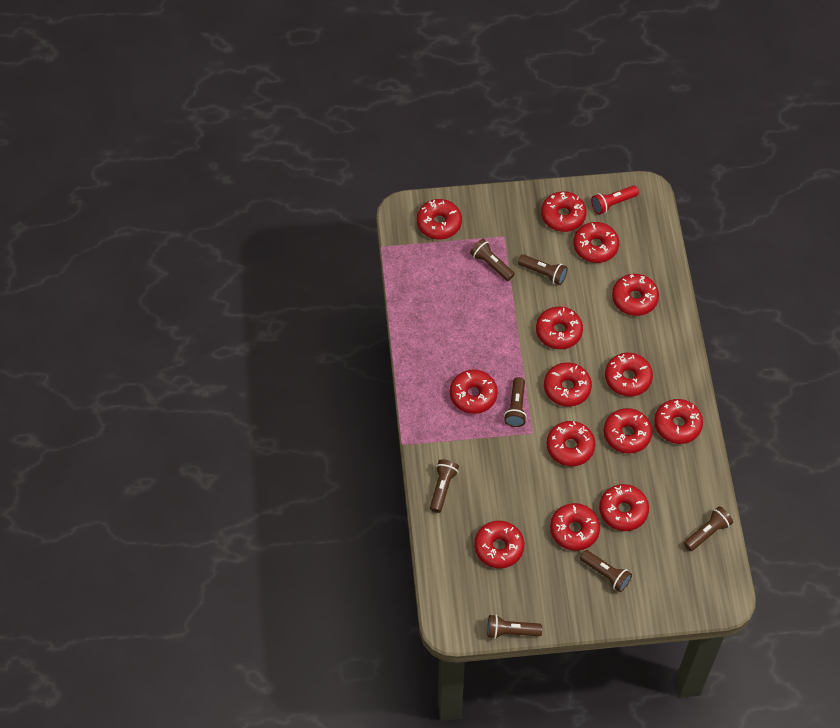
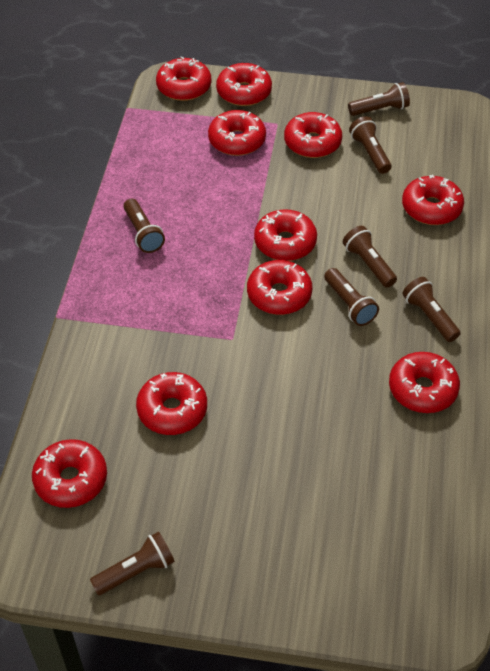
red donut: [417,199,462,239] [450,369,498,414] [474,521,524,568] [536,307,583,349] [541,191,587,232] [544,362,592,407] [546,421,595,466] [550,503,600,551] [573,222,619,263] [599,484,649,531] [604,408,652,454] [605,353,653,396] [612,274,659,316] [654,399,703,444] = 14 -> [32,439,107,508] [136,372,207,435] [156,56,211,101] [208,110,266,156] [216,63,272,106] [247,260,312,315] [254,209,317,261] [284,112,342,158] [389,352,460,413] [402,175,464,225] = 10
red flashlight: [591,185,639,215] = 1 -> none = 0

